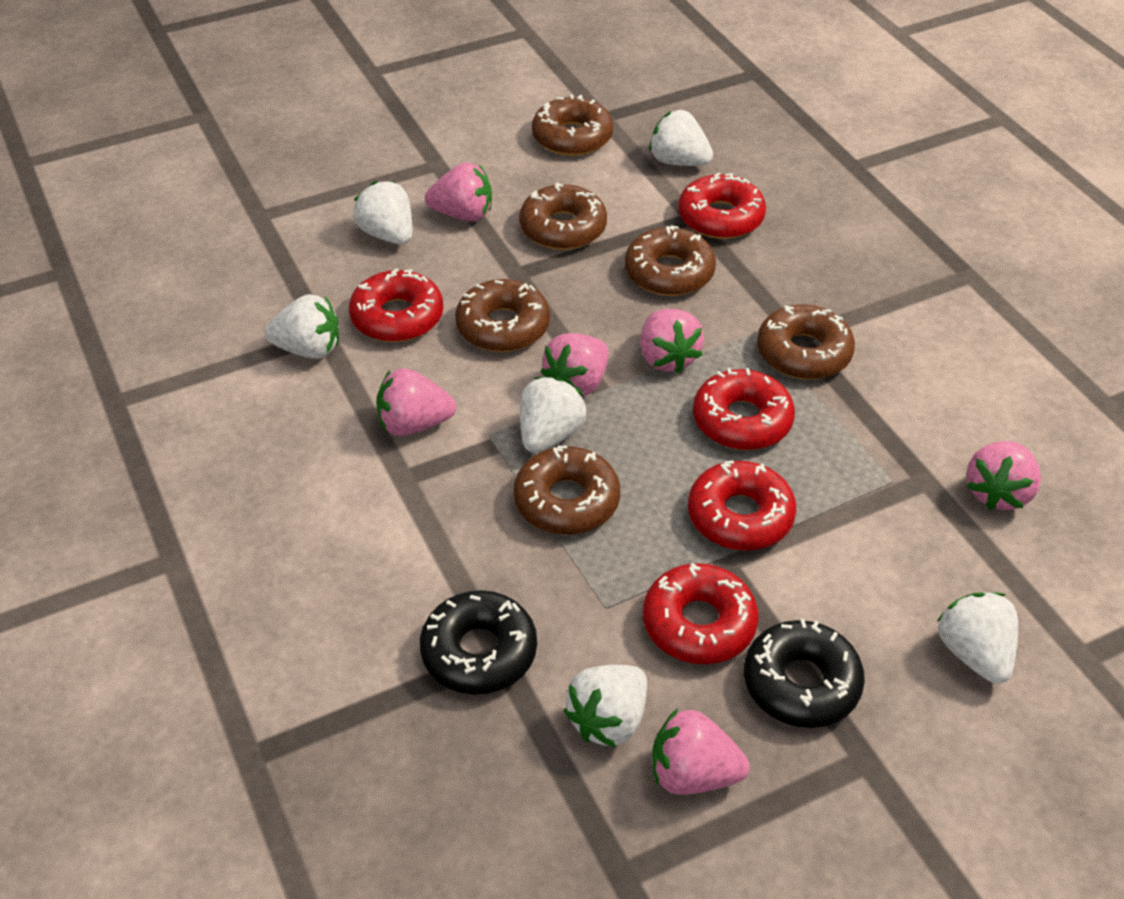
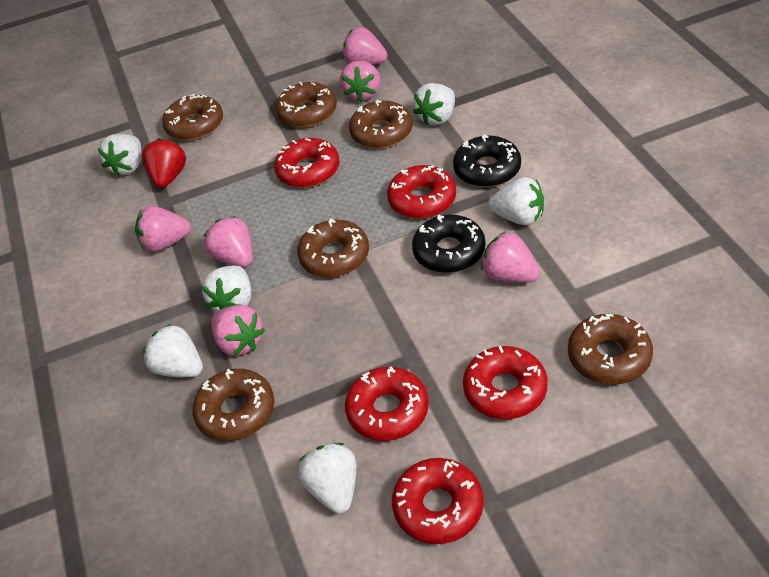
red strawberry: none = 0 -> [142,138,186,188] = 1

